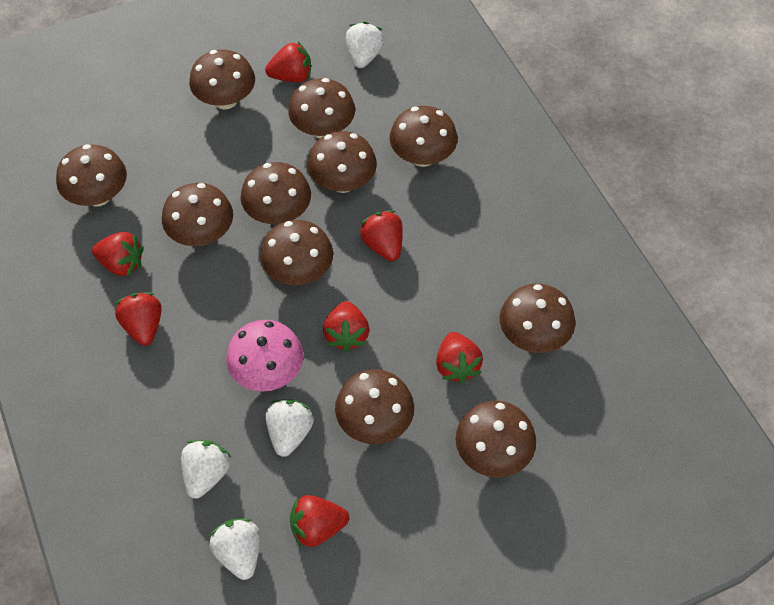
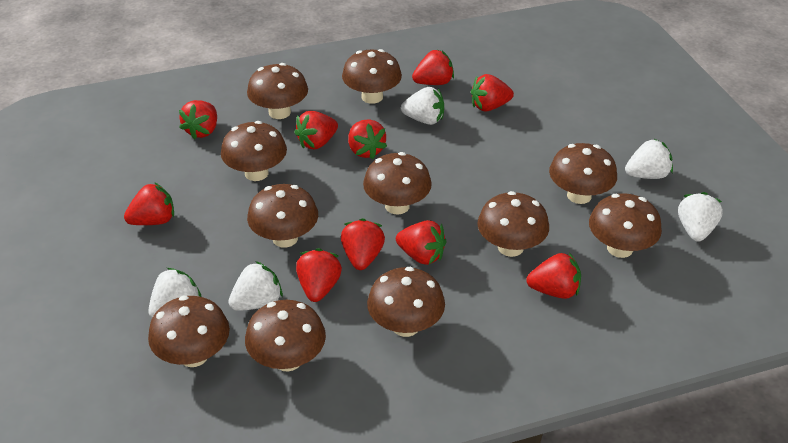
pink mushroom: [226,320,304,391] = 1 -> none = 0
red strawberry: [92,232,144,277] [115,292,162,346] [265,42,311,82] [290,495,349,547] [323,301,369,352] [359,210,403,261] [436,332,483,384] = 7 -> [124,182,174,225] [179,100,217,139] [294,111,338,149] [296,248,342,302] [341,218,385,270] [348,119,387,159] [396,220,447,265] [412,49,454,85] [471,74,514,112] [526,253,581,299] = 10
white strawberry: [181,440,232,499] [209,518,260,580] [266,399,314,457] [346,22,384,68] = 4 -> [148,268,202,318] [228,261,283,311] [401,87,444,125] [625,139,673,179] [678,192,723,242] = 5

